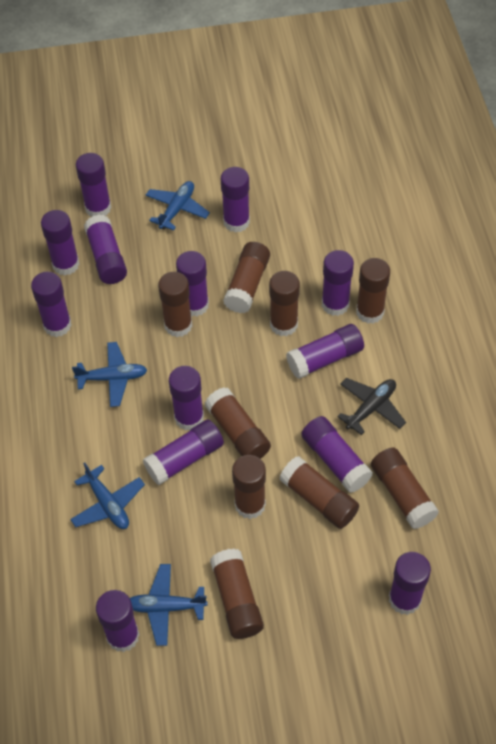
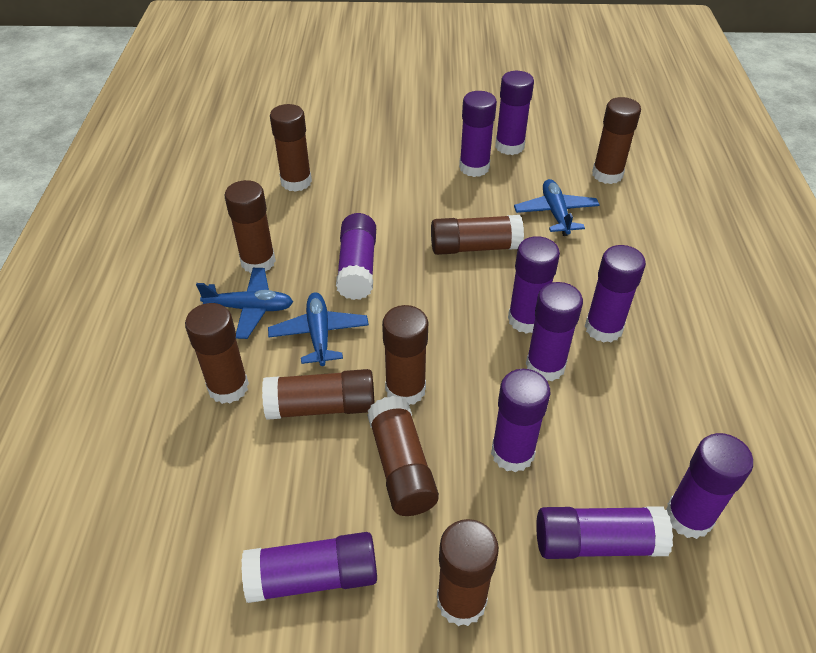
black plane: [337,378,406,435] = 1 -> none = 0
blue plane: [70,462,145,529] [72,342,147,407] [130,564,207,646] [145,181,210,231] = 4 -> [196,268,293,339] [268,292,369,366] [514,179,600,236] = 3
purple glue stick: [31,272,72,337] [41,210,80,275] [76,153,111,217] [84,215,127,284] [96,590,139,652] [143,419,224,485] [169,366,204,431] [176,251,209,317] [221,167,250,233] [286,324,364,379] [301,416,373,493] [322,250,354,316] [389,552,431,615] = 13 -> [241,532,377,603] [336,213,376,300] [459,91,497,177] [491,369,550,472] [495,71,534,155] [508,236,560,334] [526,282,583,382] [536,506,673,559] [585,245,646,343] [666,433,753,539] = 10

